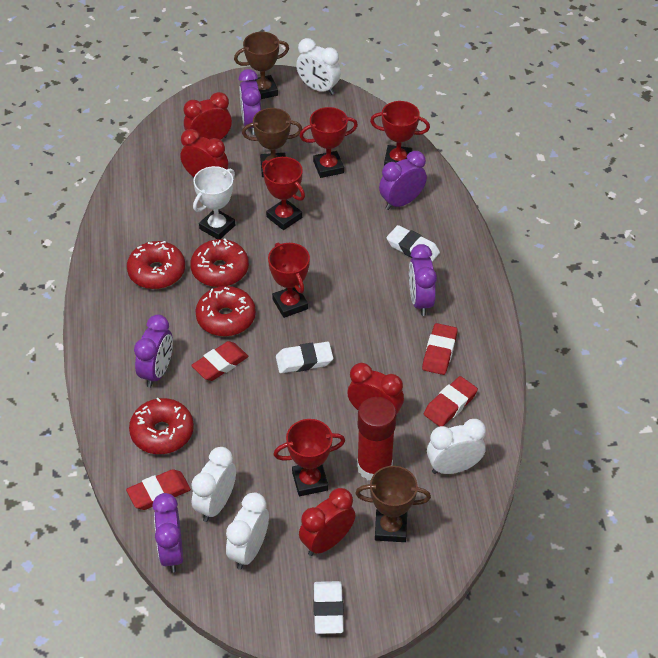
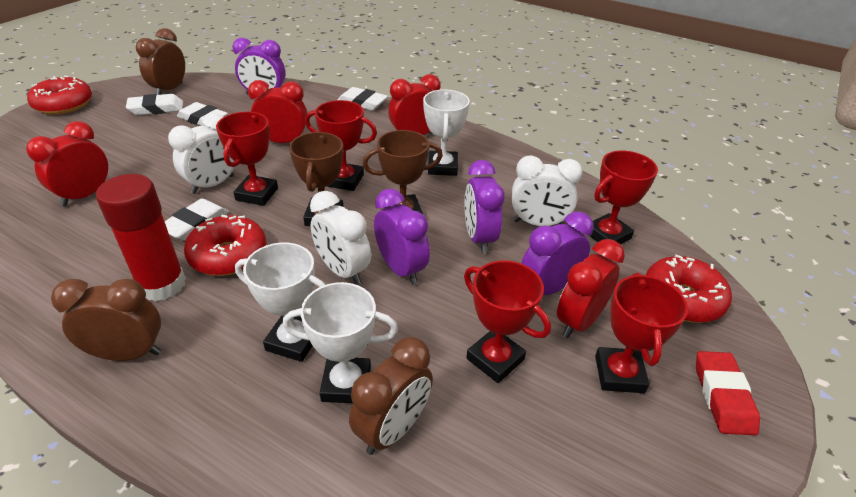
brown clock: none = 0 -> [51,279,161,361] [136,28,185,95] [349,337,433,455] = 3
brown trophy: [234,32,289,99] [242,108,302,177] [355,466,431,542] = 3 -> [289,132,343,226] [362,130,443,214] = 2
purple clock: [134,315,173,388] [152,493,183,572] [239,69,261,135] [379,151,427,210] [409,244,437,316] = 5 -> [232,38,285,94] [374,189,430,285] [465,160,505,254] [521,212,593,295] = 4
red donut: [127,241,185,289] [129,398,194,454] [190,239,249,287] [195,286,256,337] = 4 -> [27,76,92,115] [184,215,266,276] [646,255,732,323] = 3
red eraser: [126,469,191,510] [191,341,248,381] [422,323,458,375] [424,376,478,427] = 4 -> [696,351,760,435] = 1
white clock: [191,447,236,522] [226,492,269,570] [296,38,341,95] [427,419,486,474] = 4 -> [168,113,234,194] [310,191,371,285] [512,155,583,226] = 3
white eraser: [276,342,333,373] [313,581,344,634] [386,225,440,262] = 3 -> [126,94,183,115] [165,199,229,241] [177,102,228,126] [338,87,388,110] = 4
white trophy: [193,166,235,239] = 1 -> [235,242,326,362] [283,282,398,403] [423,89,470,176] = 3

